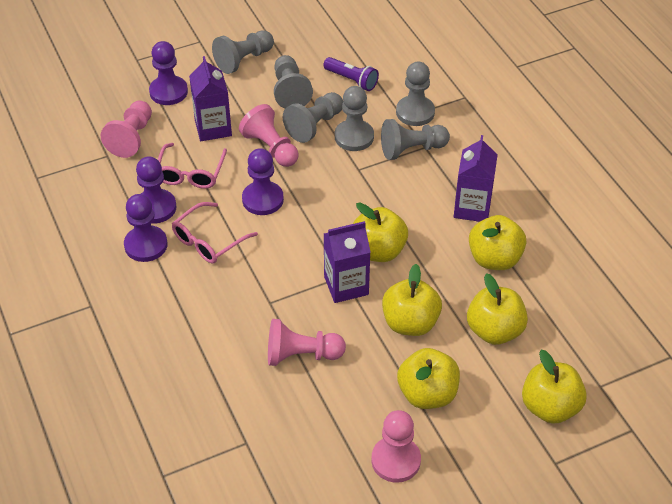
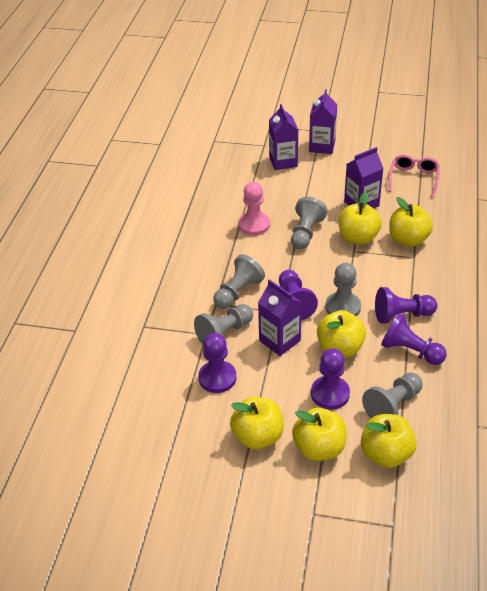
grey pawn: [212,31,274,74] [274,55,313,109] [283,92,343,143] [335,86,374,151] [381,119,450,160] [396,62,435,126] = 6 -> [194,304,253,345] [213,254,265,309] [291,197,327,250] [325,263,361,316] [362,373,422,418] = 5
pink glasses: [158,143,227,189] [172,202,258,263] = 2 -> [388,155,440,197] = 1
pink pawn: [101,101,152,158] [239,104,298,167] [268,319,346,366] [371,410,421,483] = 4 -> [238,182,270,236] = 1
purple carton: [189,56,232,141] [324,221,371,303] [454,135,498,222] = 3 -> [258,279,302,356] [269,104,298,170] [309,89,337,154] [344,147,384,209] = 4
purple flashlight: [323,57,379,91] = 1 -> none = 0
purple pawn: [124,194,167,262] [136,156,176,224] [149,41,188,105] [242,148,284,215] = 4 -> [198,333,236,393] [279,270,318,320] [311,348,350,410] [375,287,437,323] [381,313,447,365] = 5

